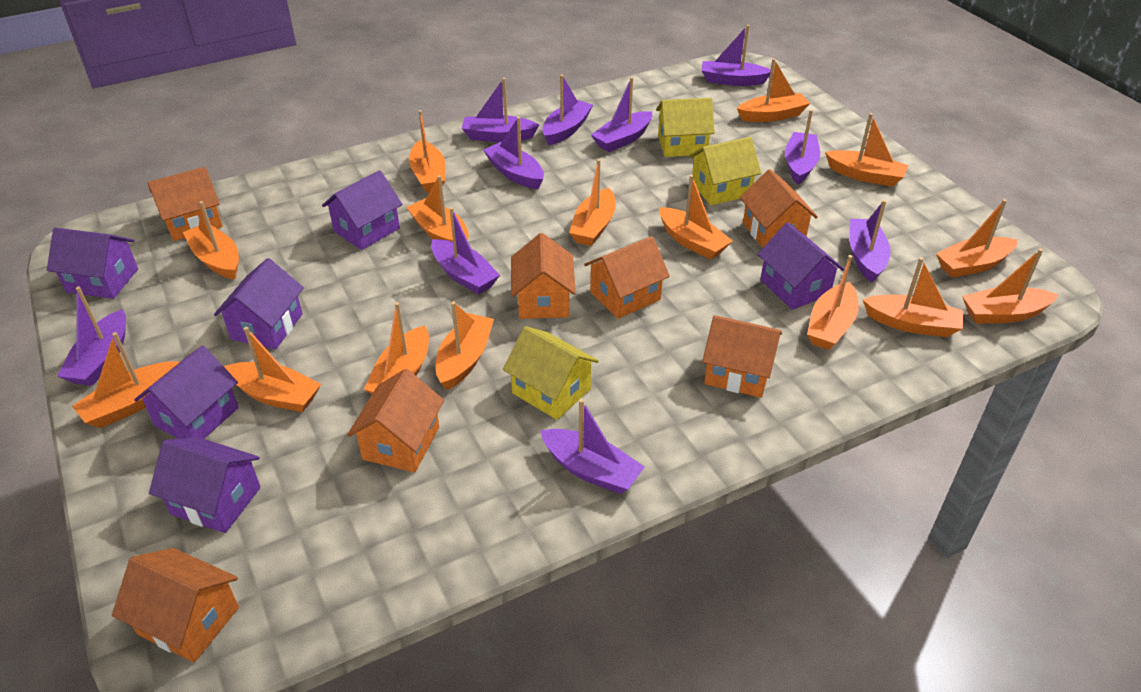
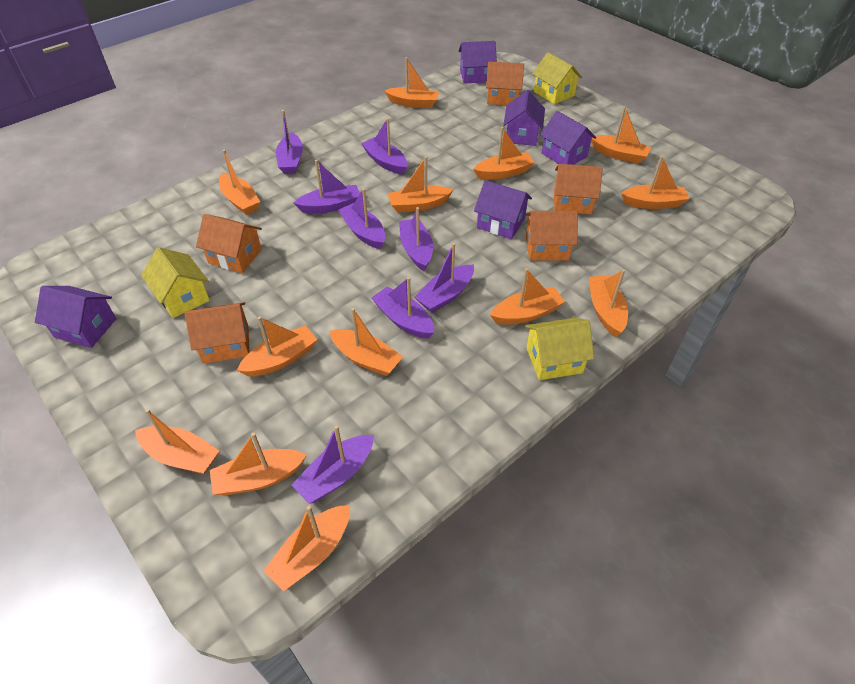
orange boat: [72,332,180,428] [183,201,239,279] [224,327,321,412] [364,302,429,394] [406,175,469,242] [409,110,445,193] [436,301,494,390] [569,159,616,246] [659,175,733,260] [737,58,810,122] [807,255,859,350] [825,113,908,187] [862,257,964,337] [936,199,1018,278] [962,249,1058,324] = 15 -> [135,409,219,474] [210,432,307,495] [219,150,260,215] [237,316,317,376] [263,505,350,592] [330,308,403,376] [384,57,439,108] [388,156,453,212] [473,127,535,179] [490,268,565,325] [589,269,628,337] [591,106,652,164] [621,156,689,209] = 13
orange house: [112,548,239,663] [148,167,223,241] [347,369,444,472] [511,233,576,319] [584,236,670,319] [702,315,782,398] [740,169,818,248] = 7 -> [185,302,249,364] [196,214,262,273] [486,62,524,105] [525,211,578,260] [554,164,603,214] = 5
purple boat: [57,287,126,386] [431,207,500,295] [462,78,539,142] [483,117,544,189] [540,399,645,494] [542,74,593,145] [591,77,652,152] [702,25,771,86] [785,109,820,185] [849,200,891,283] = 10 -> [276,110,303,174] [292,425,374,504] [294,160,360,213] [338,188,385,249] [361,118,407,175] [371,277,434,339] [399,207,433,271] [414,243,474,313] = 8
purple house: [47,228,138,299] [134,346,239,439] [149,437,261,533] [214,258,304,349] [322,170,402,250] [758,222,844,310] = 6 -> [35,286,116,348] [459,41,497,84] [474,180,532,239] [503,90,545,146] [540,111,596,165] = 5

